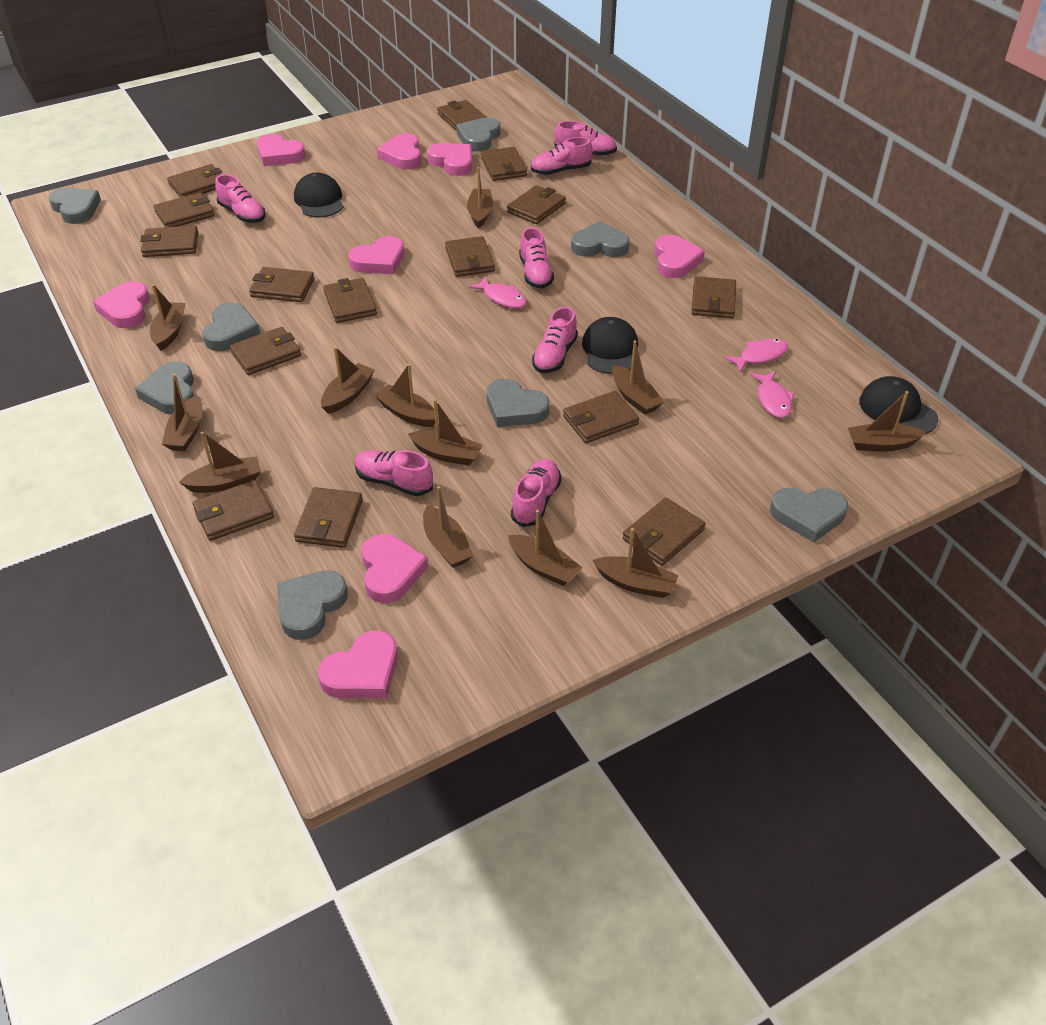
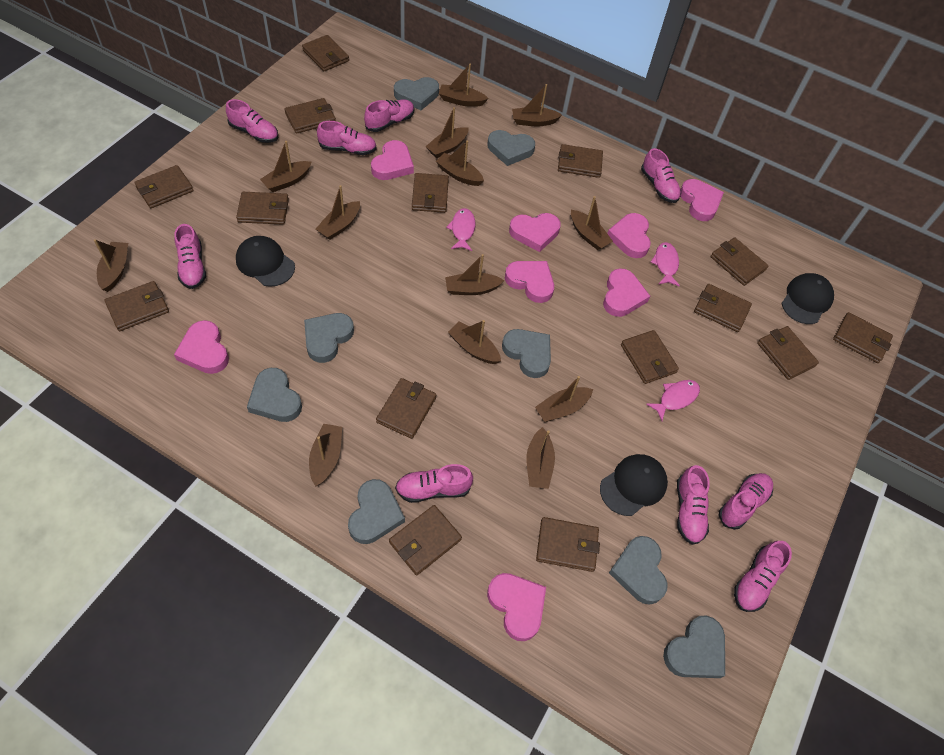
brown boat: [150,284,186,351] [162,374,203,451] [179,432,261,493] [321,347,375,414] [374,364,435,427] [408,399,483,466] [423,486,473,568] [467,167,493,228] [508,510,582,586] [593,528,679,598] [612,340,664,415] [848,391,926,452] = 12 -> [94,239,128,292] [260,141,311,192] [309,424,342,486] [316,185,360,240] [425,107,469,158] [436,140,484,186] [439,64,489,107] [445,254,504,295] [448,320,501,364] [512,84,562,126] [526,427,555,489] [535,376,593,422] [571,196,613,250] = 13
pink shoe: [215,174,266,223] [354,450,433,496] [511,459,561,527] [519,227,554,289] [531,137,593,175] [532,307,578,373] [554,121,617,156] = 7 -> [174,224,206,289] [226,99,278,143] [317,121,377,155] [364,99,414,132] [395,464,473,503] [641,148,681,203] [677,465,710,545] [719,473,773,530] [734,541,792,612] = 9

